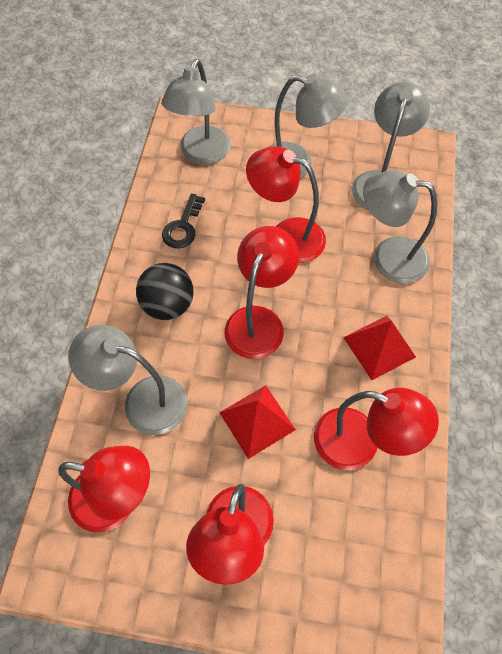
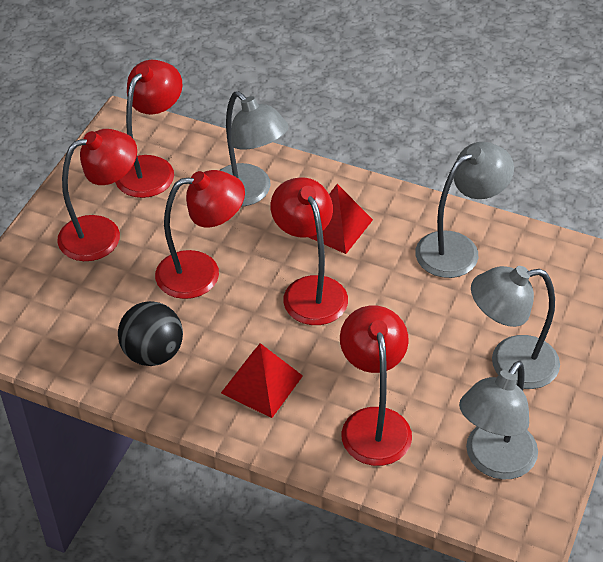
black key: [162,193,205,249] = 1 -> none = 0
grey lamp: [68,325,188,435] [161,59,231,164] [269,74,348,178] [352,82,430,210] [363,170,437,284] = 5 -> [219,91,289,206] [415,142,514,278] [459,361,538,480] [471,266,560,389] = 4

